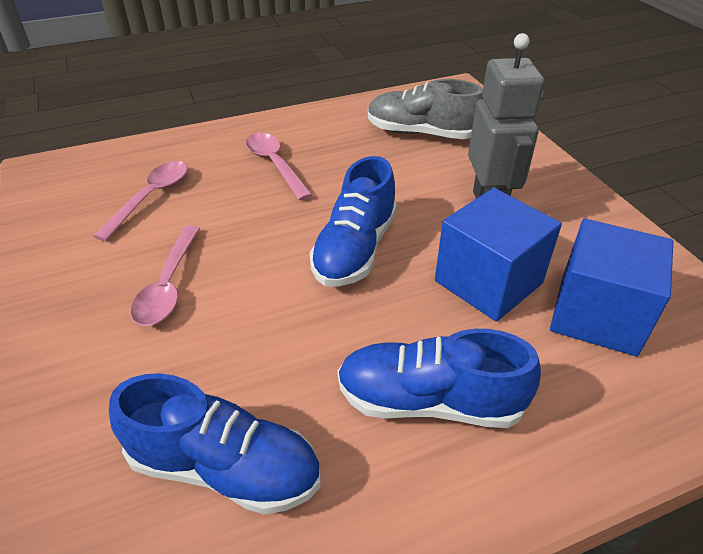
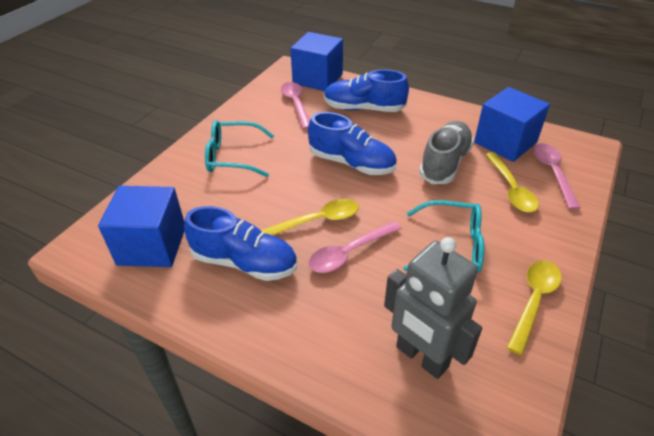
blue cube: [435,188,562,322] [550,219,673,356] = 2 -> [98,186,184,267] [290,32,343,91] [474,87,550,162] = 3
turquoise glasses: none = 0 -> [205,120,274,177] [403,200,484,273] = 2
yellow spoon: none = 0 -> [261,199,359,235] [485,152,539,212] [507,260,562,355] = 3

